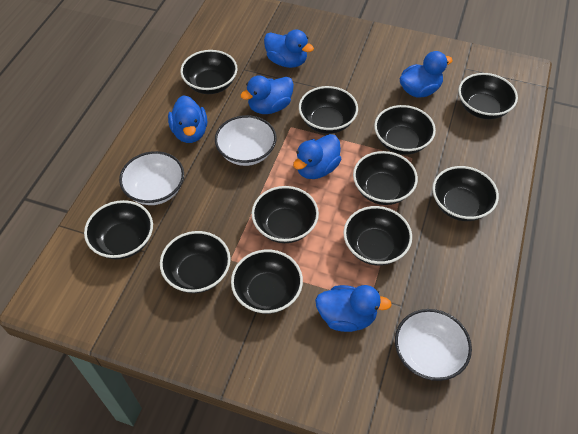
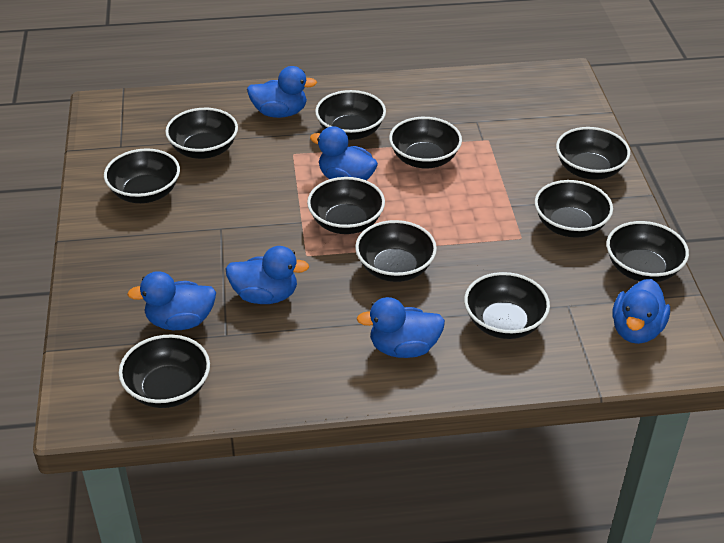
white bowl: [119,151,184,205] [215,115,276,166] [395,309,472,381] = 3 -> none = 0

